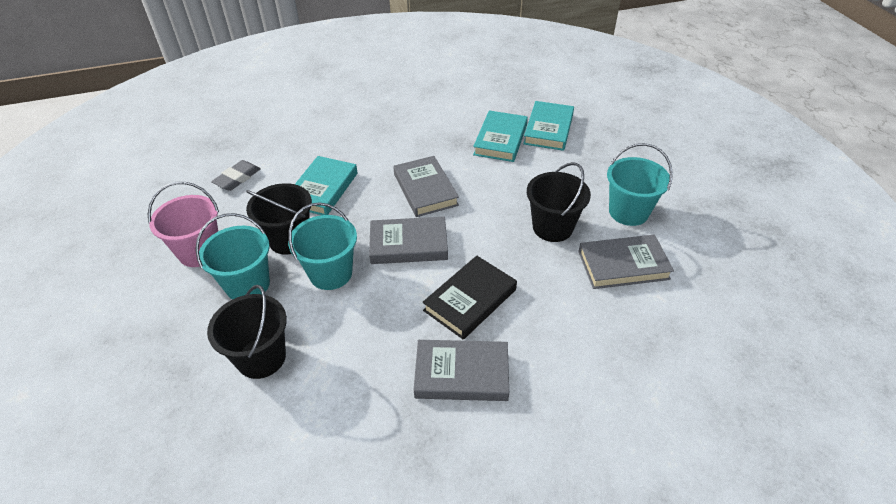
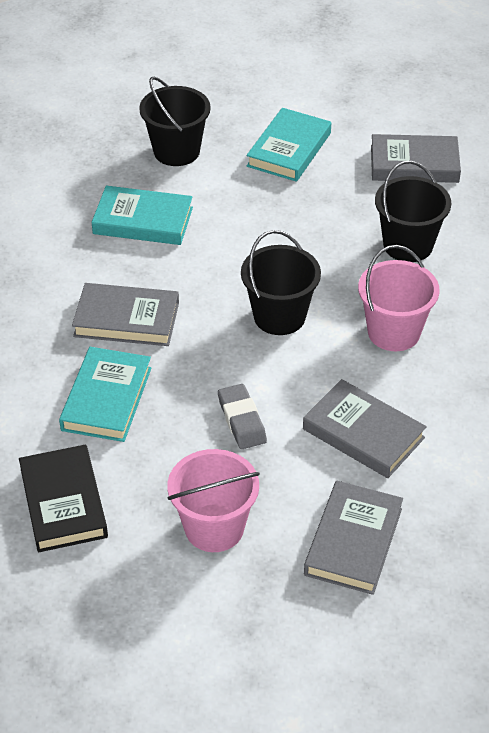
pink bucket: [148,182,219,267] = 1 -> [167,449,260,552] [358,245,440,351] = 2
turquoise bucket: [195,213,270,300] [288,202,357,290] [607,143,673,226] = 3 -> none = 0

